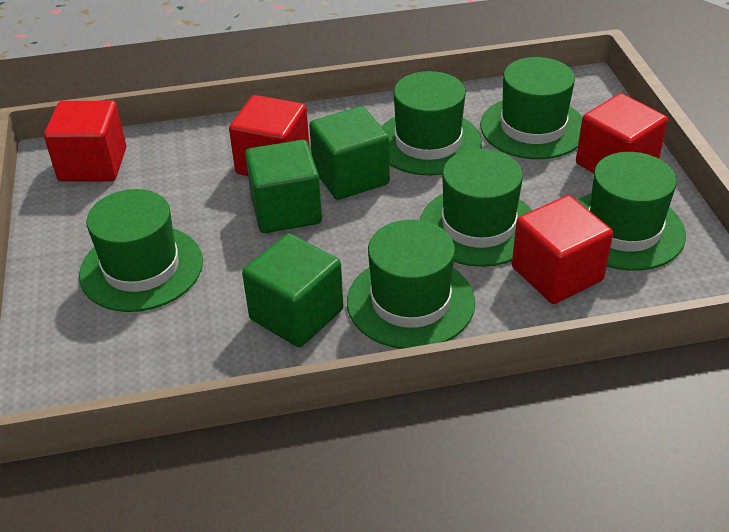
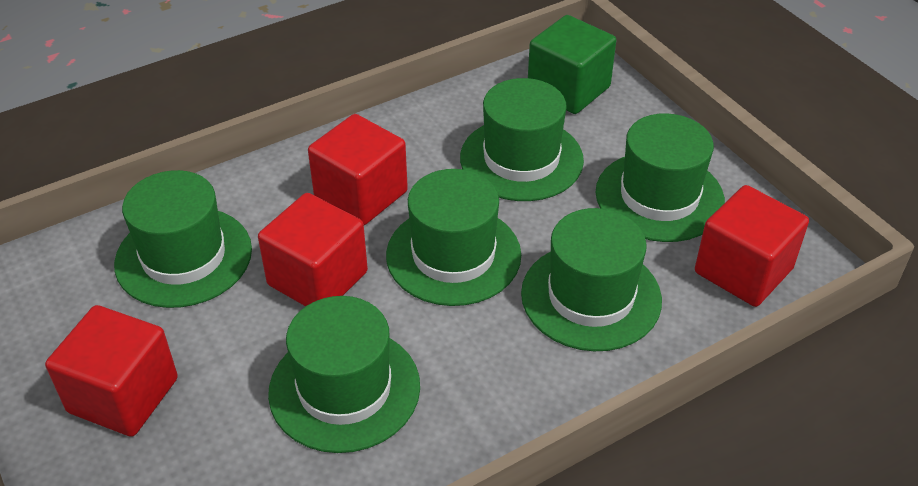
green cube: [242,233,343,347] [245,140,322,233] [309,106,390,200] = 3 -> [528,15,616,114] = 1

